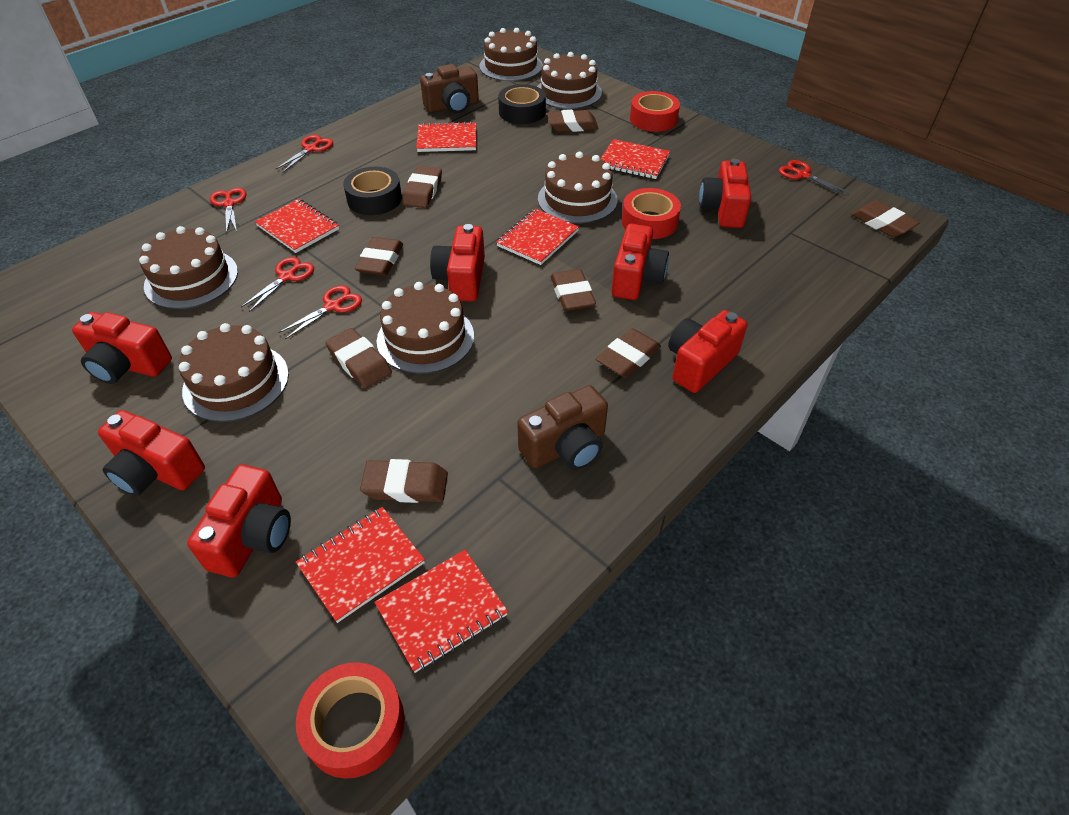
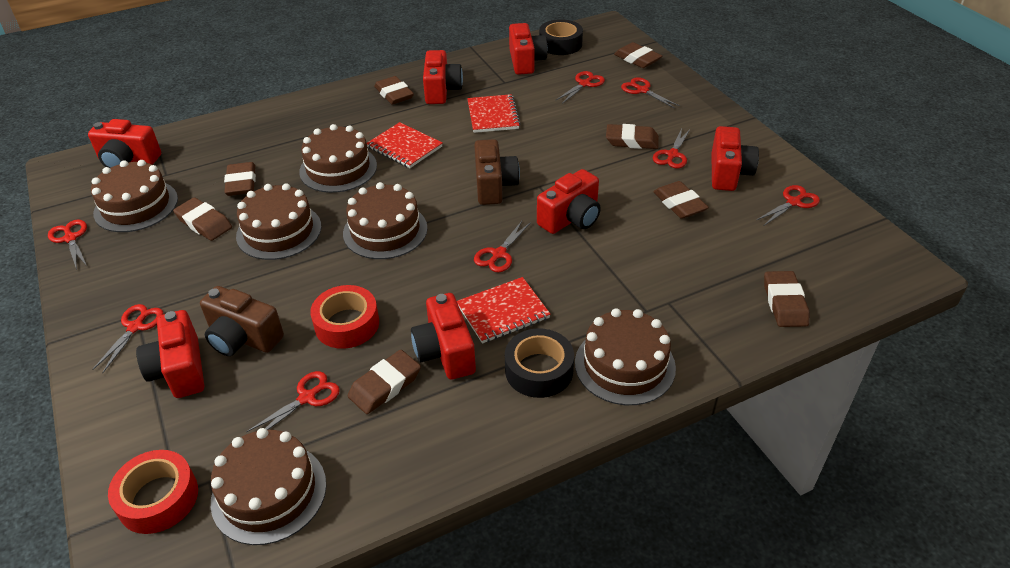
red notebook: [255,199,339,253] [296,507,425,623] [374,550,508,673] [416,121,476,152] [496,209,579,265] [600,139,670,179] = 6 -> [366,122,443,168] [457,277,551,344] [467,94,520,133] = 3
red scissors: [210,188,246,233] [241,257,314,312] [276,135,333,172] [278,285,362,339] [779,160,850,196] = 5 -> [48,219,87,270] [92,304,164,373] [246,371,340,432] [474,221,531,272] [556,71,605,104] [621,77,680,109] [653,128,691,168] [757,185,820,226] = 8
red tape: [296,662,404,779] [622,188,681,239] [630,91,680,132] = 3 -> [108,450,198,534] [310,285,379,349] = 2

